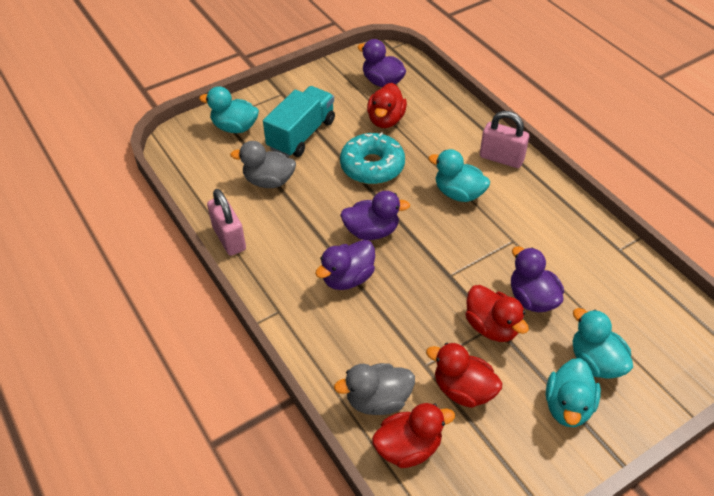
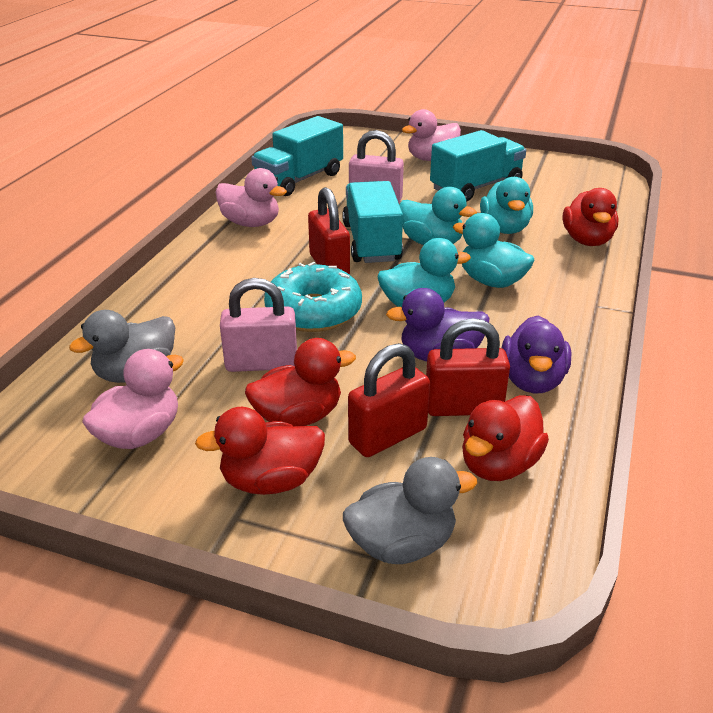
pink duck: none = 0 -> [82,349,184,449] [216,168,287,227] [402,109,461,161] = 3
purple duck: [315,240,375,290] [340,191,410,240] [358,39,406,87] [511,246,564,312] = 4 -> [386,288,489,361] [502,316,572,393] = 2
red padlock: none = 0 -> [308,187,350,274] [348,343,430,457] [426,318,510,416] = 3
turquoise truck: [263,86,335,157] = 1 -> [251,116,343,196] [342,181,403,263] [430,130,526,202] = 3

